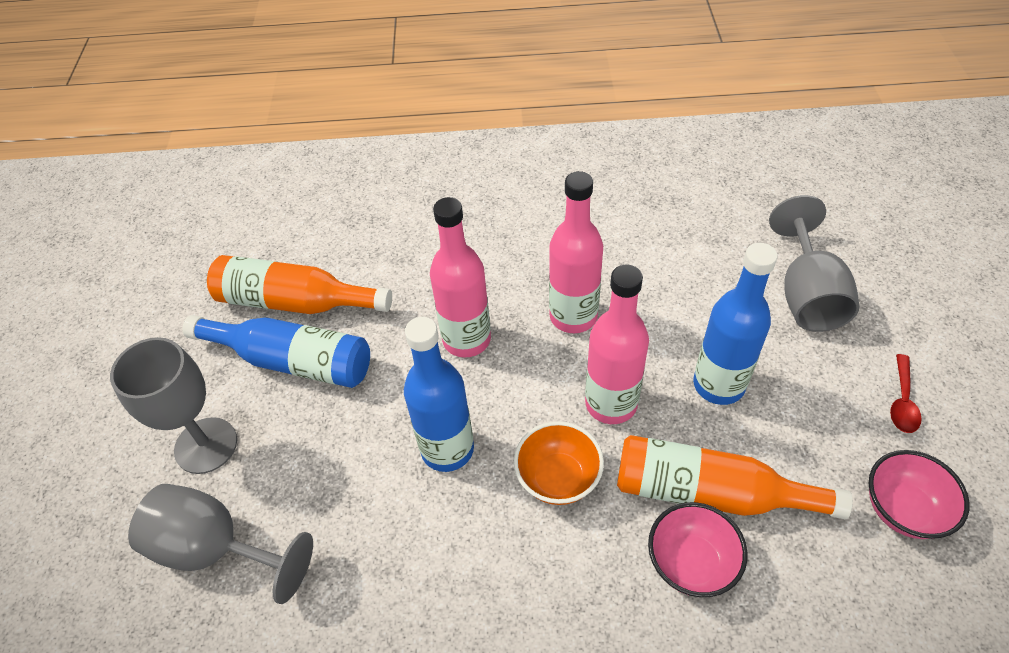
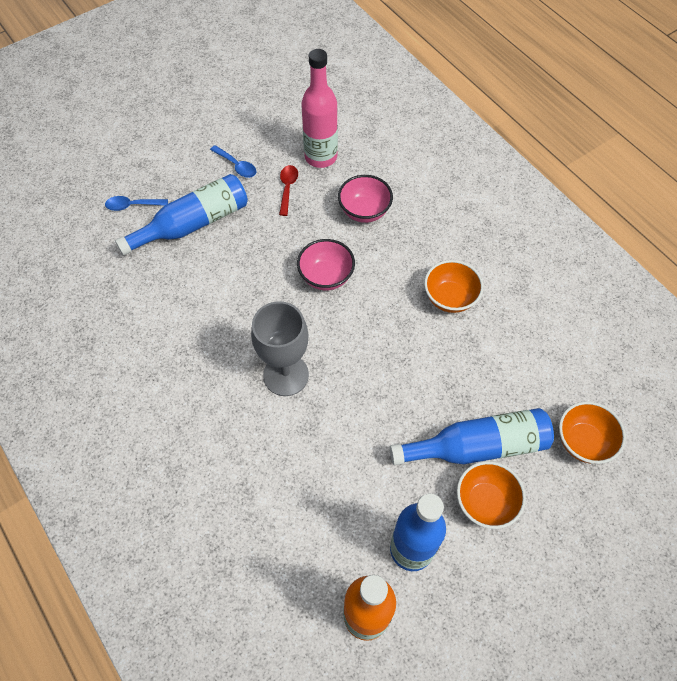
blue spoon: none = 0 -> [105,196,168,211] [210,145,257,178] = 2
grey goblet: [110,337,237,474] [128,484,313,604] [769,195,859,332] = 3 -> [251,301,309,396] = 1
orange bottle: [207,255,392,314] [617,435,853,519] = 2 -> [343,575,396,641] = 1
orange bowl: [514,421,604,505] = 1 -> [424,260,484,313] [457,461,526,529] [559,401,626,464] = 3
pink bottle: [430,197,491,357] [549,171,603,333] [585,264,649,424] = 3 -> [301,49,338,168] = 1

